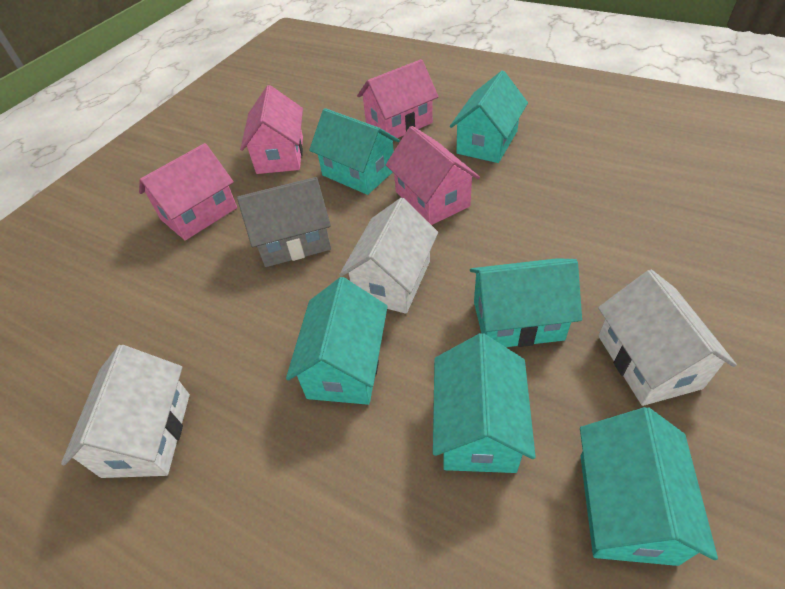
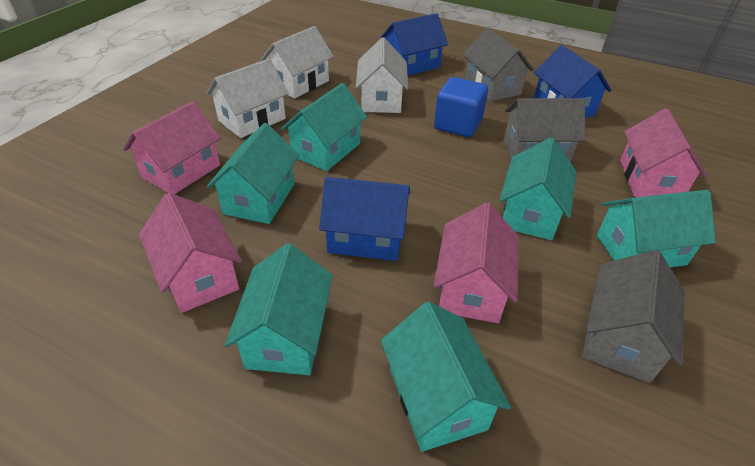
blue cube: none = 0 -> [434,77,488,137] = 1
blue house: none = 0 -> [319,177,410,261] [380,13,448,76] [534,45,611,118] = 3
grey house: [237,177,331,267] = 1 -> [463,28,534,101] [504,98,585,163] [582,250,685,383] = 3

